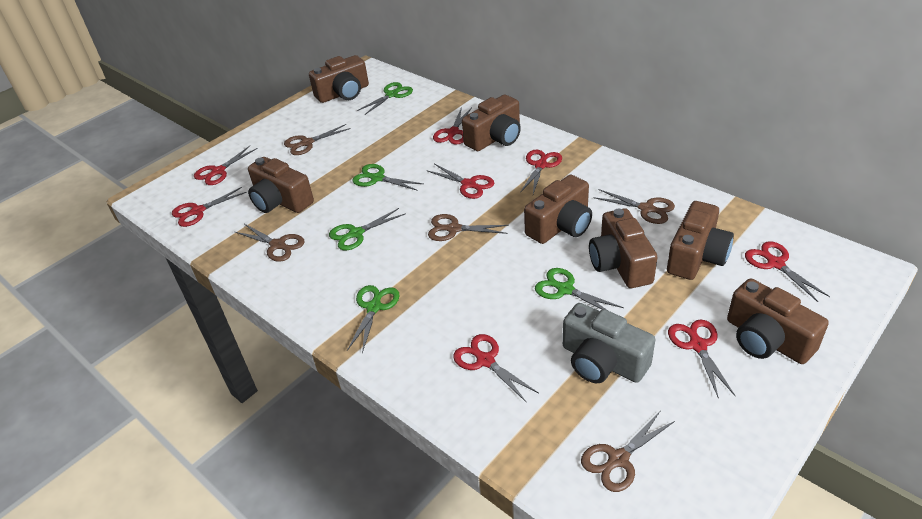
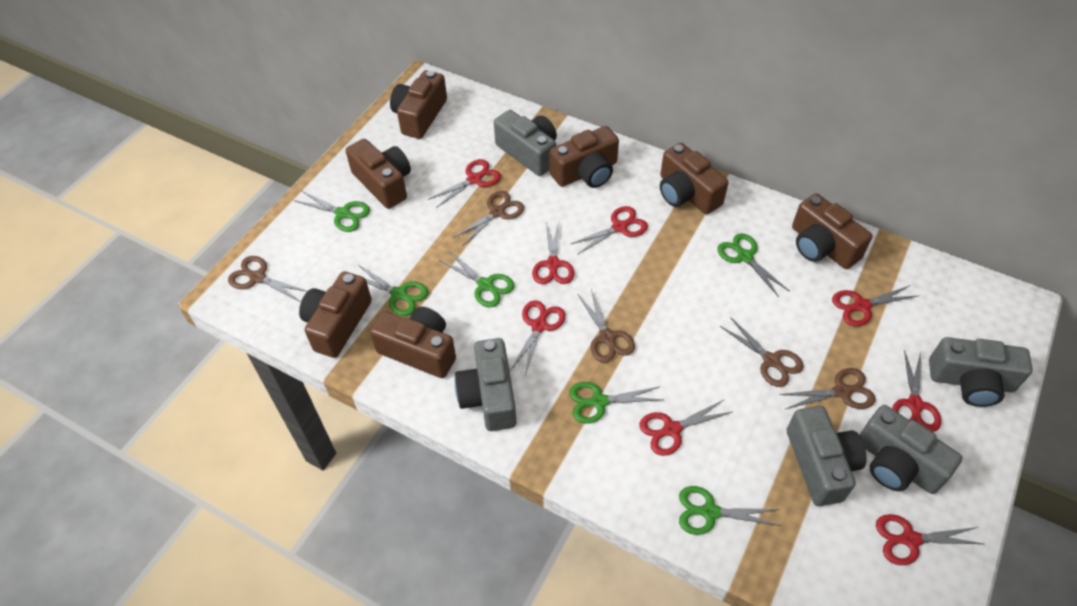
green scissors: [329,208,406,251] [347,285,400,353] [352,164,423,191] [357,82,413,115] [535,268,624,310] = 5 -> [295,191,370,232] [358,265,428,316] [439,251,515,307] [569,382,663,424] [679,486,782,535] [717,233,790,297] = 6
grey camera: [563,303,656,383] = 1 -> [455,338,516,431] [494,110,557,176] [787,406,867,506] [860,405,962,494] [929,337,1033,407] = 5

